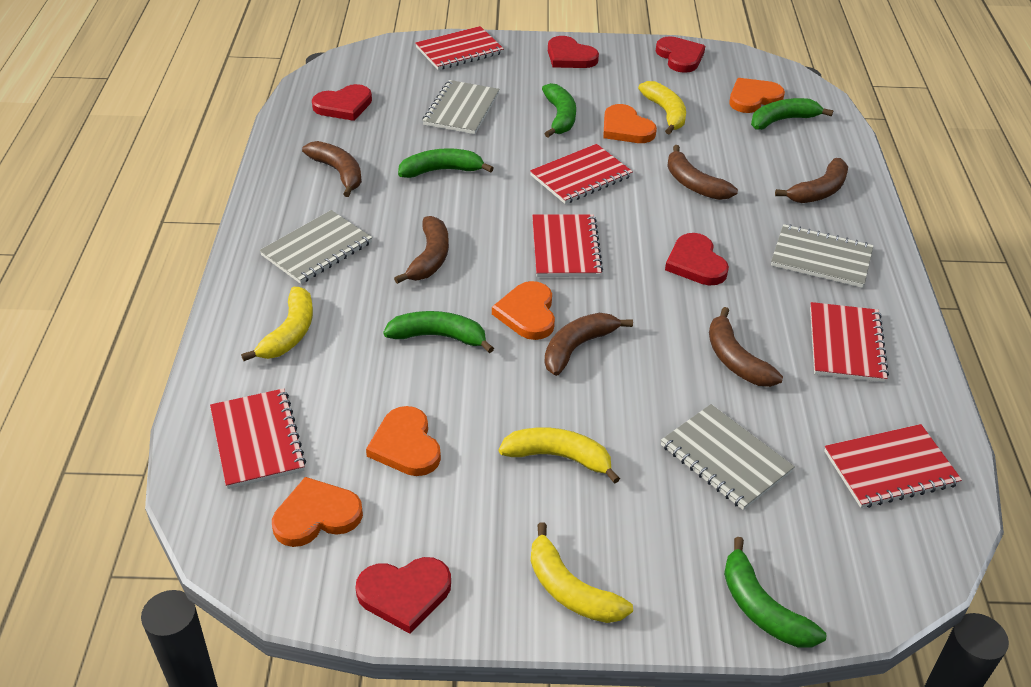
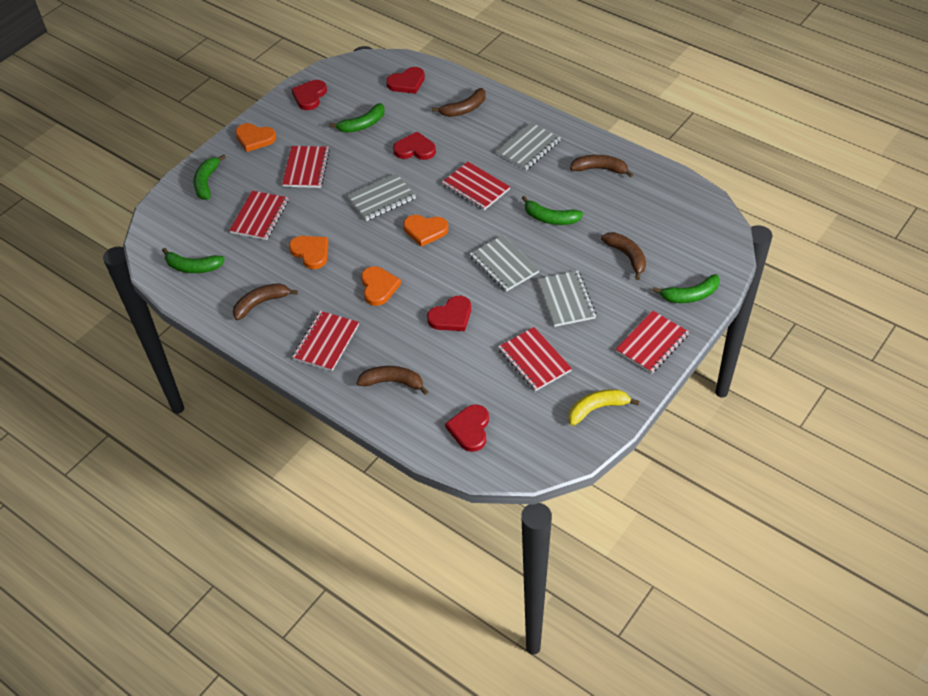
brown banana: [302,141,362,197] [394,216,449,284] [544,313,633,376] [667,145,738,200] [709,307,783,387] [775,158,848,203] = 6 -> [233,283,298,320] [357,366,428,395] [432,88,486,117] [570,155,633,177] [601,232,646,280] = 5
orange heart: [272,477,363,547] [366,406,441,476] [492,281,555,340] [603,104,657,143] [729,78,785,113] = 5 -> [235,123,276,152] [289,236,328,269] [361,266,401,306] [403,215,448,247] = 4
yellow banana: [241,287,313,361] [499,427,620,484] [531,523,633,623] [638,81,686,134] = 4 -> [568,389,639,426] = 1

